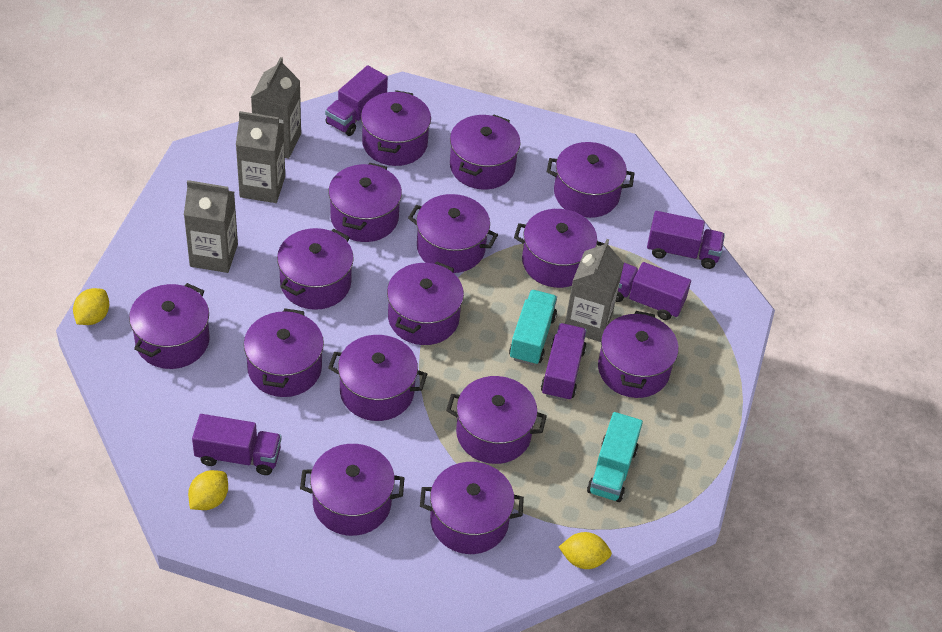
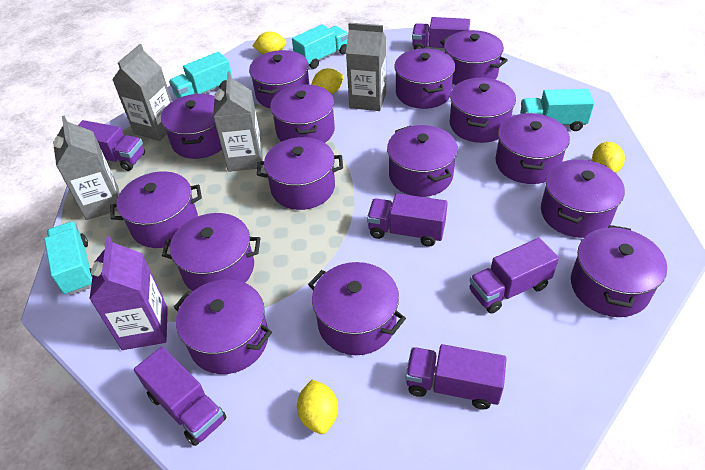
purple carton: none = 0 -> [89,236,168,350] = 1
purple truck: [192,414,282,475] [325,65,388,136] [541,323,587,401] [615,262,691,320] [647,211,725,269] = 5 -> [78,120,145,171] [134,347,227,446] [367,193,448,247] [406,344,507,409] [412,17,470,50] [469,238,559,313] = 6
turquoise truck: [509,290,557,365] [587,412,643,502] = 2 -> [44,221,93,295] [169,52,233,98] [292,24,348,69] [520,89,594,131] = 4
yellow lemon: [73,288,109,325] [188,470,228,510] [559,532,612,569] = 3 -> [253,31,286,54] [297,380,338,434] [311,68,344,94] [592,142,625,173] = 4

